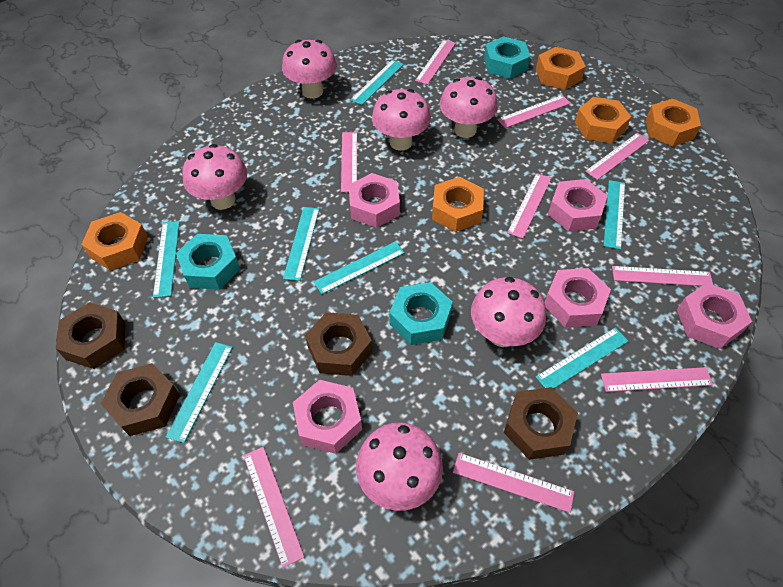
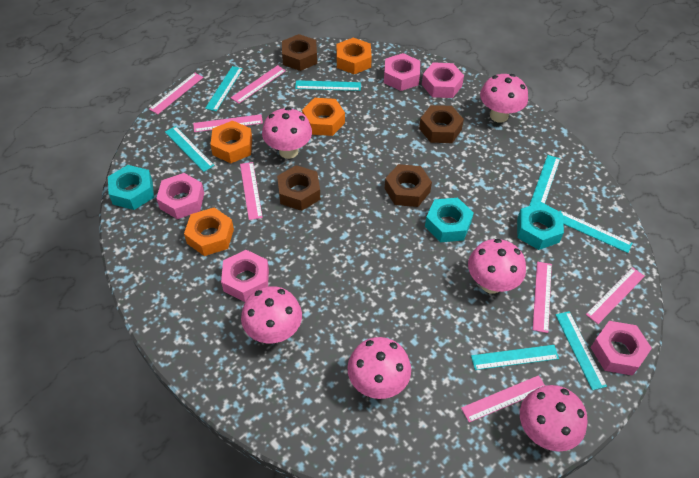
orange nut: [81,212,148,271] [432,177,484,232] [536,47,586,90] [575,97,631,143] [646,99,701,147] = 5 -> [184,207,234,256] [210,121,252,163] [302,98,345,136] [336,38,372,74] = 4
pink ruler: [243,447,304,568] [341,132,357,192] [415,40,456,85] [453,453,574,513] [497,95,571,128] [507,173,551,239] [585,133,649,180] [601,367,713,392] [612,266,713,286] = 9 -> [149,72,203,114] [193,114,263,132] [231,65,286,104] [240,162,263,220] [461,375,545,422] [533,262,552,333] [586,267,645,324] = 7

